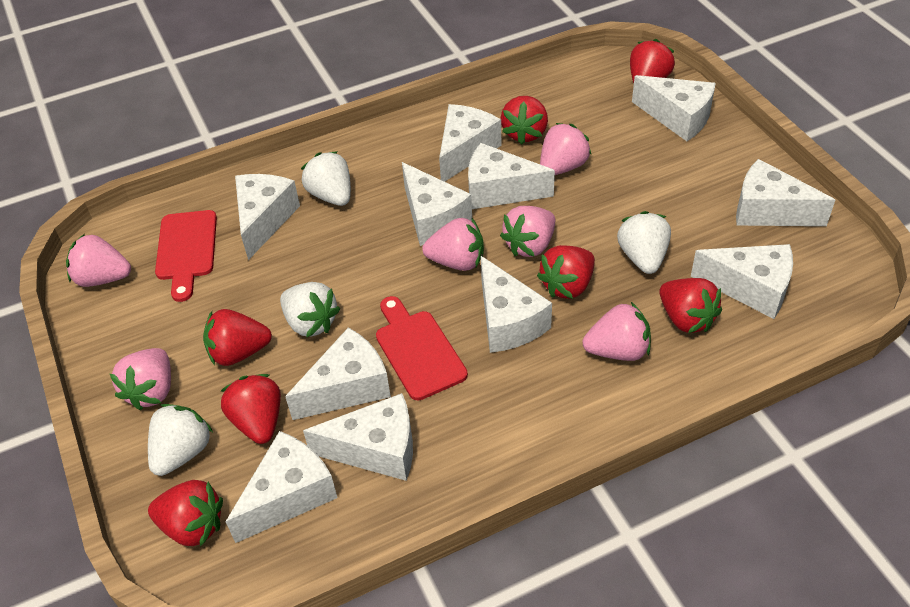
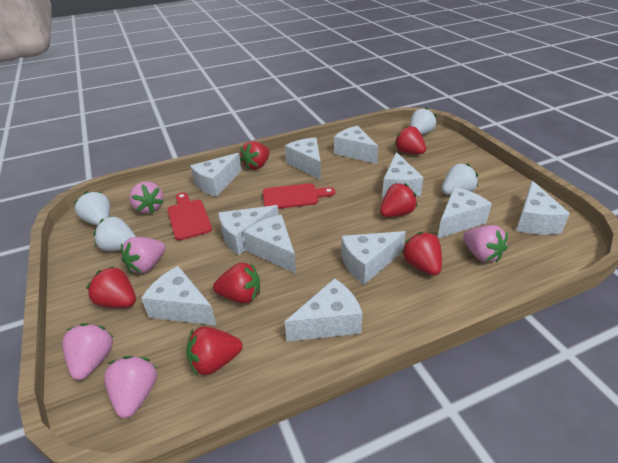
pink strawberry: [66,234,131,287] [110,348,171,410] [422,218,484,271] [500,206,555,257] [540,123,592,175] [582,302,651,361] = 6 -> [62,323,113,380] [104,356,157,418] [121,237,165,273] [129,181,164,213] [463,225,508,262] = 5

